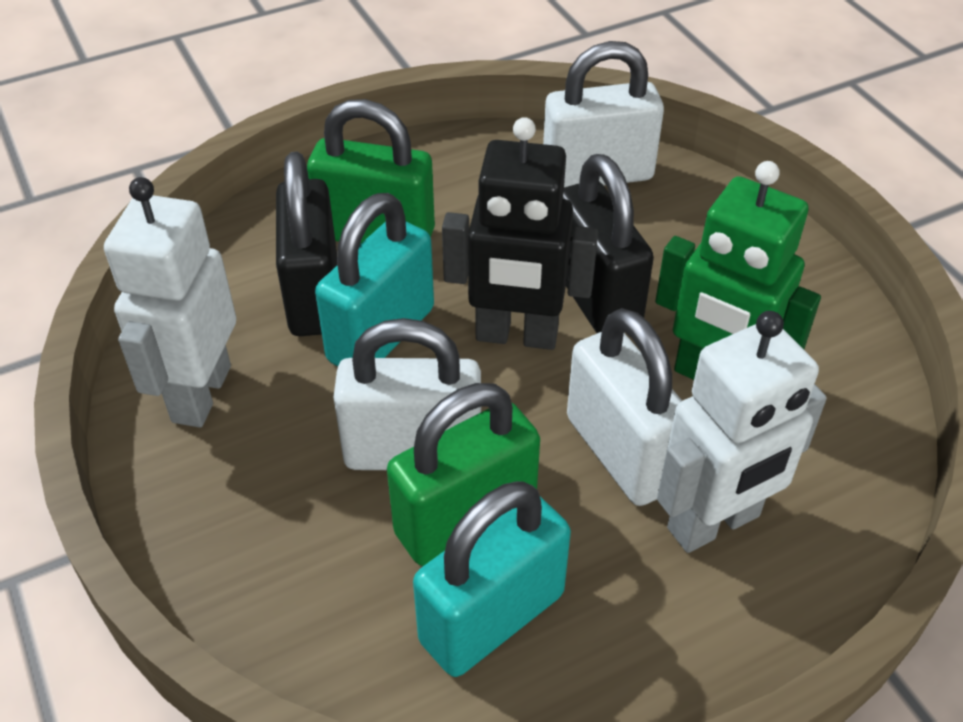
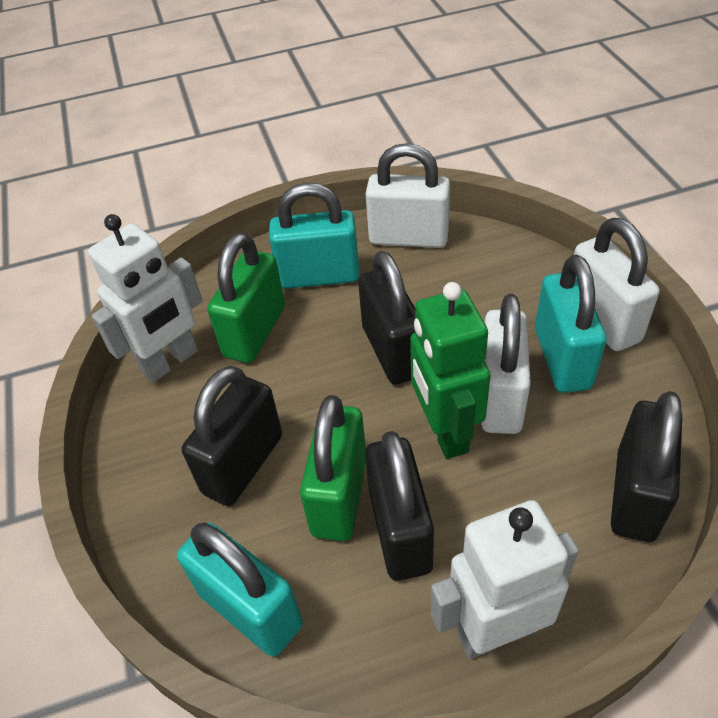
black padlock: [276,152,337,336] [563,154,654,333] = 2 -> [182,366,282,506] [358,251,415,385] [365,431,434,581] [611,391,682,542] = 4
black robot: [442,117,598,350] = 1 -> none = 0
turquoise padlock: [315,193,434,367] [413,481,571,677] = 2 -> [177,522,303,657] [269,183,360,289] [535,255,607,393] = 3

